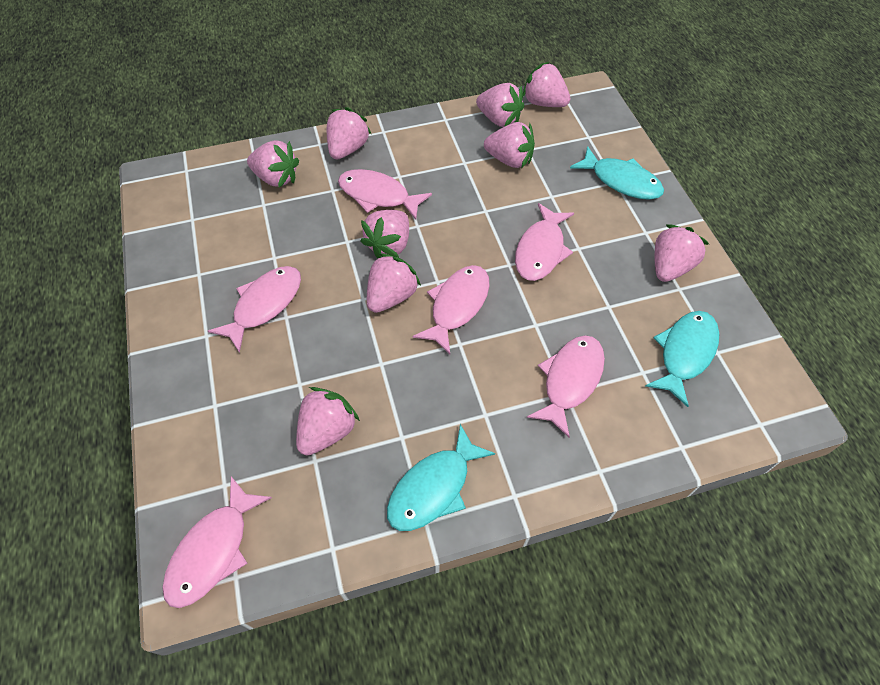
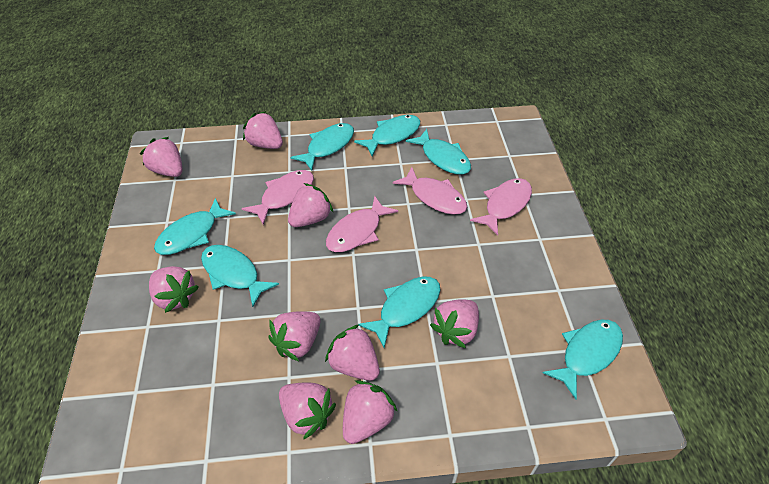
pink fish: [162,476,272,608] [208,266,301,353] [338,169,432,220] [412,265,490,354] [515,203,574,281] [527,335,605,437] = 6 -> [242,170,314,225] [326,196,398,252] [392,167,467,215] [470,178,532,236] = 4
turquoise fish: [387,424,495,531] [570,146,664,200] [645,311,719,407] = 3 -> [154,198,236,255] [201,245,279,307] [290,123,354,171] [354,115,420,157] [358,277,441,348] [406,129,471,175] [543,320,623,399] = 7

